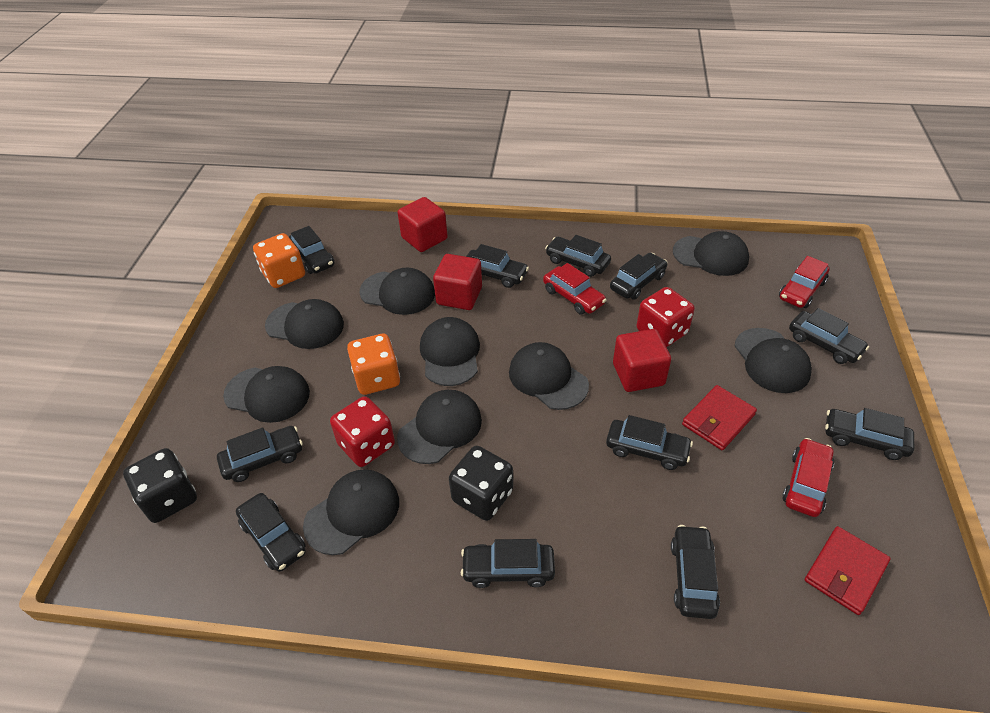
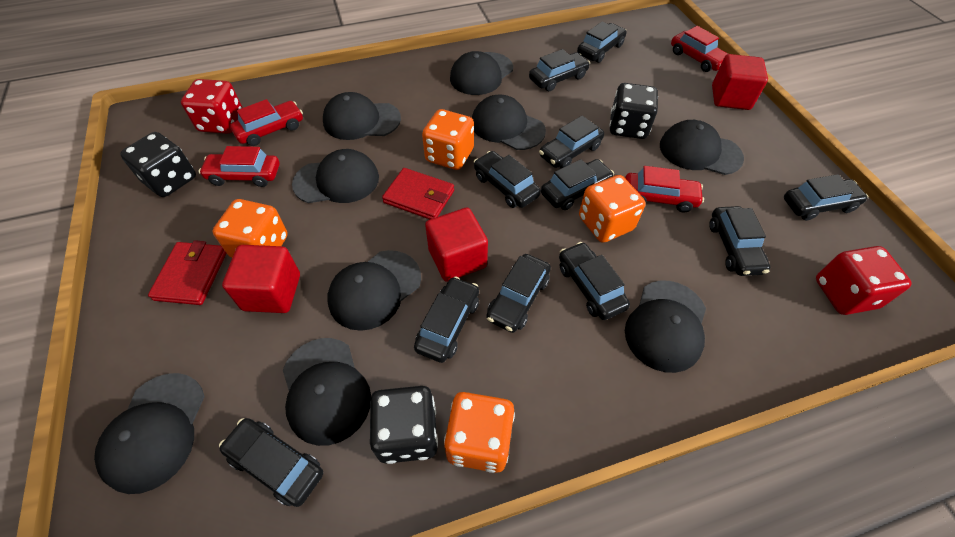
black dice: [123,448,197,523] [449,446,513,521] = 2 -> [120,132,196,197] [370,386,438,464] [609,83,658,139] = 3
orange dice: [253,233,305,288] [347,334,400,395] = 2 -> [213,199,288,258] [422,109,474,170] [444,392,515,473] [579,175,646,243] = 4
red car: [543,263,607,315] [779,256,830,308] [782,438,834,517] = 3 -> [199,146,280,187] [230,99,303,146] [625,166,704,212] [671,26,728,72] = 4

